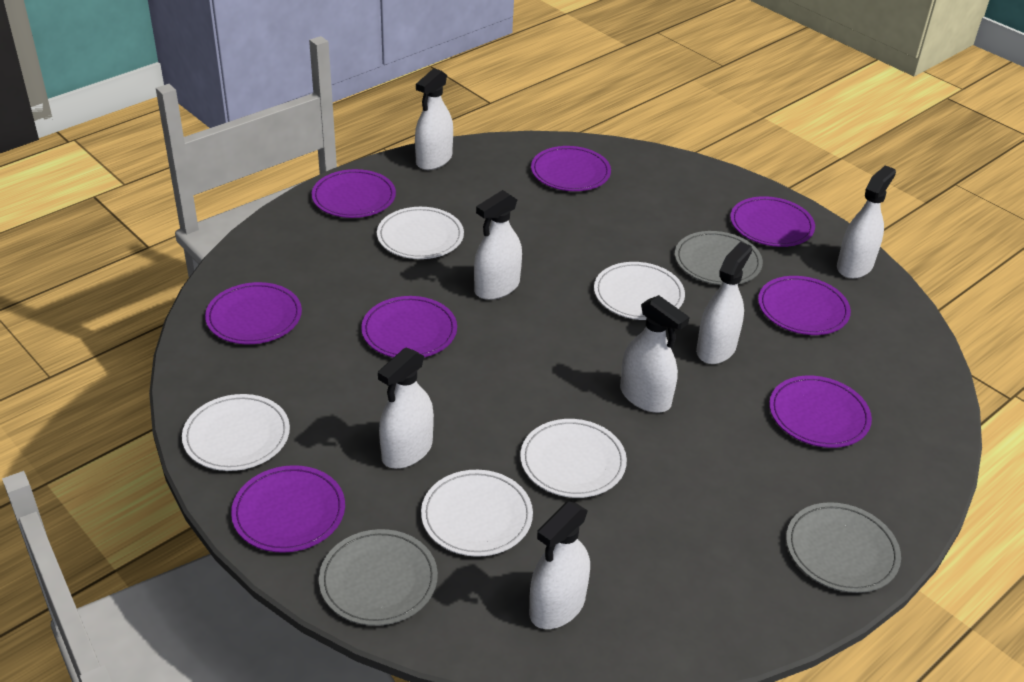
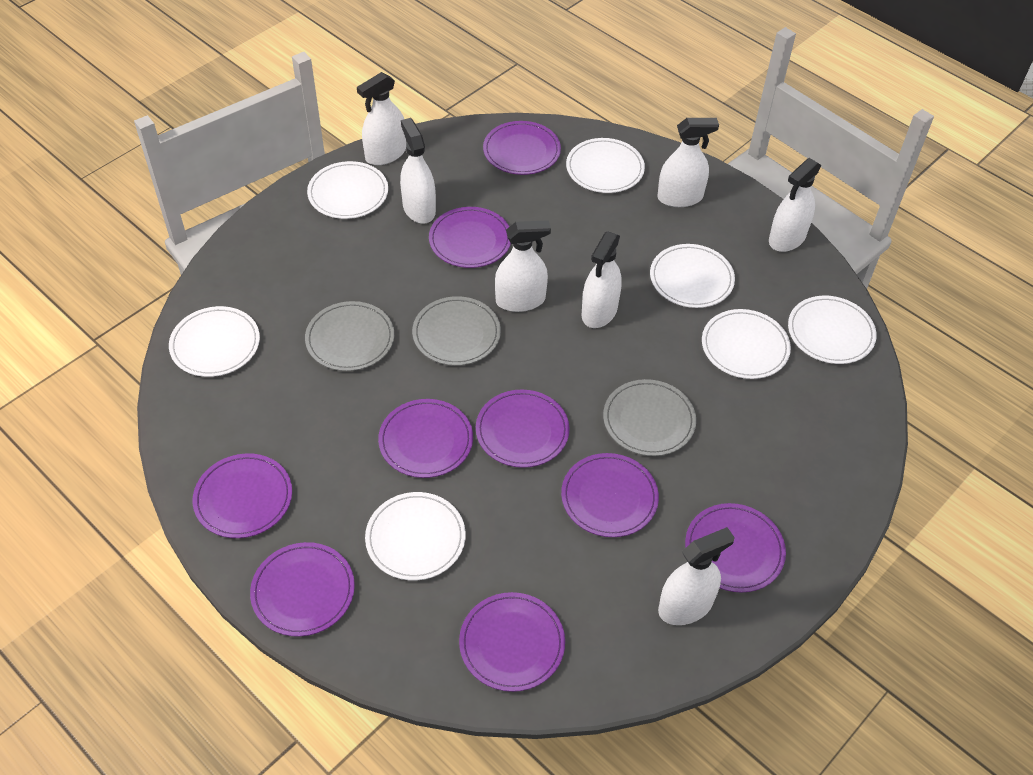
purple plate: [205,282,302,344] [231,465,345,553] [312,169,396,218] [361,296,457,358] [531,146,611,191] [730,196,815,247] [758,276,851,335] [769,376,872,448] = 8 -> [193,453,292,538] [250,542,355,637] [378,399,473,478] [429,207,511,268] [459,592,565,692] [476,390,569,468] [483,121,561,175] [561,453,659,537] [685,503,786,593] = 9
white plate: [182,394,290,471] [377,207,464,259] [421,470,533,557] [520,419,627,498] [594,262,685,320] = 5 -> [169,306,260,377] [307,161,388,219] [365,492,466,580] [566,138,645,193] [650,244,735,308] [702,309,791,379] [788,296,877,364] = 7

